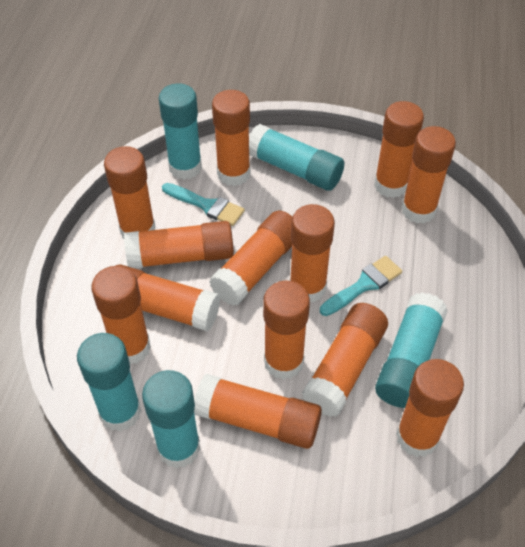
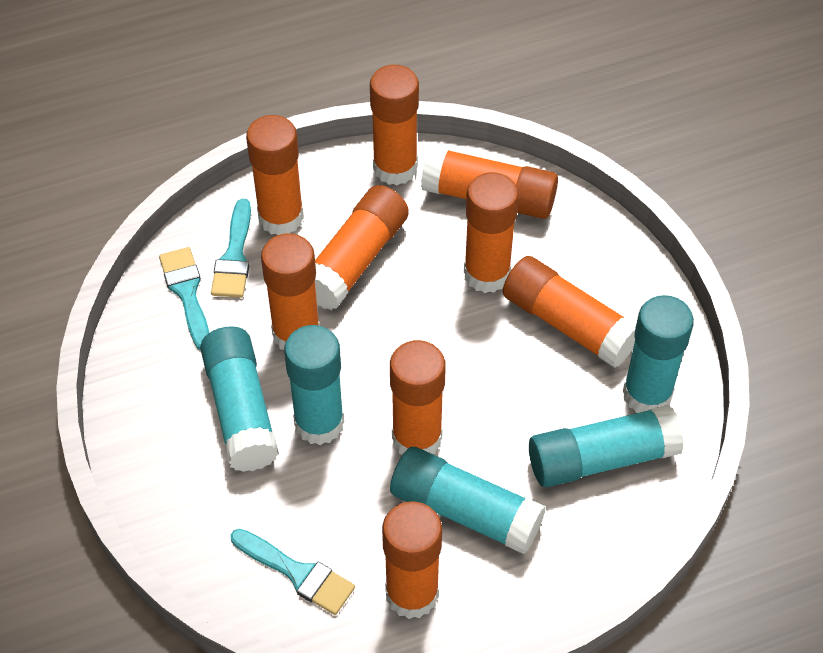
orange glue stick: [91,266,151,365] [104,146,156,239] [115,264,220,331] [124,221,234,268] [194,374,322,449] [209,210,292,306] [212,90,250,186] [263,281,310,380] [289,204,335,302] [302,303,388,417] [374,101,424,198] [396,359,464,457] [401,126,456,224] = 13 -> [246,115,304,235] [261,233,320,350] [315,185,409,310] [370,65,419,185] [382,502,442,619] [390,340,446,455] [421,146,558,219] [464,172,519,293] [503,256,636,368] = 9
turquoise brush: [162,183,245,226] [320,256,402,316] = 2 -> [159,247,209,350] [211,199,251,298] [231,529,355,615] = 3

